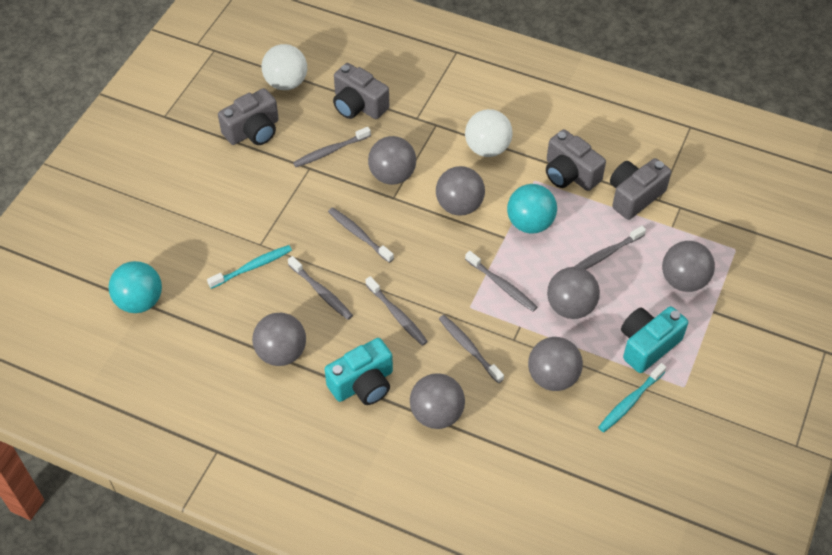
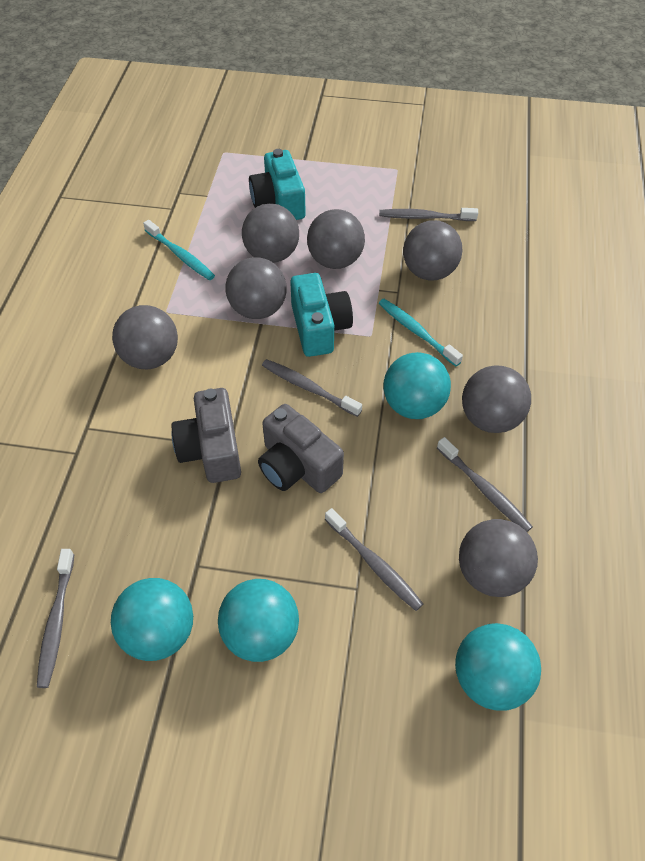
grey camera: [218,88,279,145] [333,63,389,119] [546,129,606,191] [610,158,671,220] = 4 -> [171,388,241,483] [258,404,344,493] = 2
grey toothbrush: [288,256,353,320] [293,127,371,167] [328,207,394,263] [365,276,428,346] [439,315,504,384] [465,251,537,312] [574,226,646,270] = 7 -> [37,549,74,688] [262,359,362,417] [325,508,423,611] [379,208,478,221] [437,437,533,532] = 5
turquoise ball: [109,261,162,313] [507,184,557,234] = 2 -> [111,578,193,661] [218,579,299,662] [383,352,451,419] [455,623,541,711] = 4
white ball: [262,44,307,90] [465,109,513,157] = 2 -> none = 0

